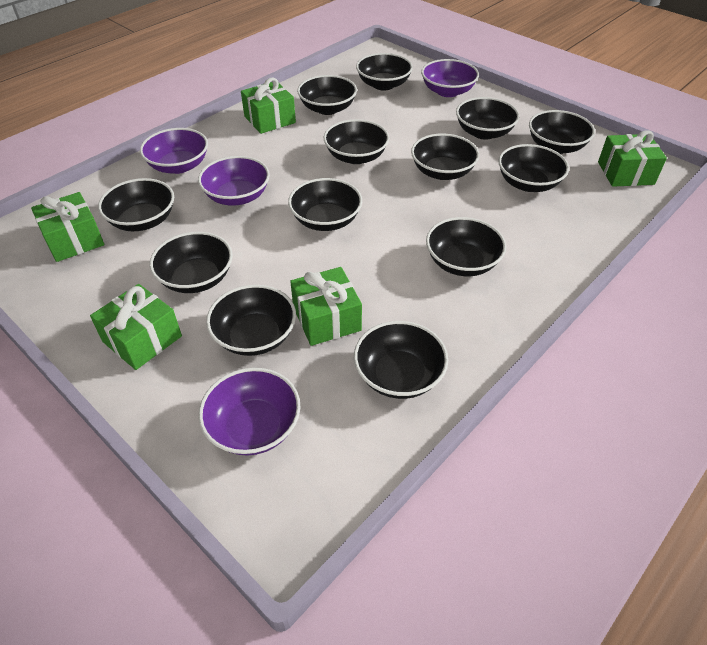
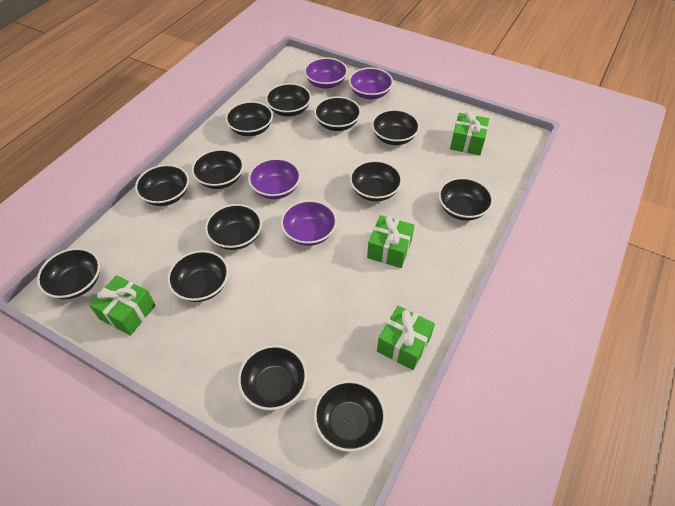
green gift: [31,192,104,262] [90,284,182,370] [241,78,296,134] [290,267,362,346] [598,130,667,187] = 5 -> [89,275,156,336] [367,215,414,268] [377,306,435,370] [450,111,489,156] = 4

